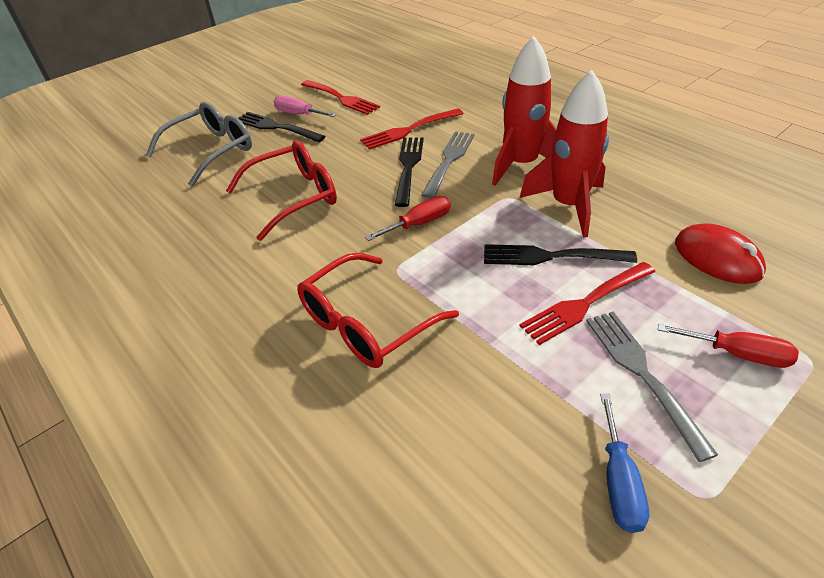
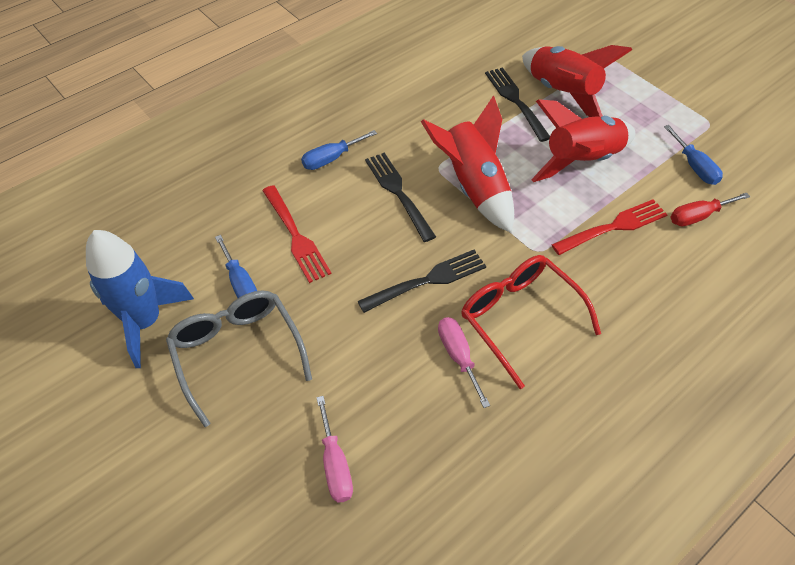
blue rocket: none = 0 -> [86,230,194,368] = 1
blue screwdriver: [600,394,649,533] = 1 -> [215,235,257,298] [301,130,377,170] [664,125,723,185] = 3
grey fork: [421,131,475,199] [586,312,718,462] = 2 -> none = 0
pink screwdriver: [273,95,337,117] = 1 -> [316,396,353,503] [438,317,490,408] = 2
red fork: [301,80,380,115] [360,108,464,150] [520,262,655,345] = 3 -> [262,185,331,283] [552,199,667,255] = 2
red glasses: [226,140,337,241] [297,253,459,368] = 2 -> [461,255,601,389] = 1
red mouse: [675,223,766,284] = 1 -> none = 0
red rocket: [492,36,556,186] [520,70,609,238] = 2 -> [421,95,514,233] [522,45,632,117] [531,99,635,182] = 3
red screwdriver: [365,196,451,241] [658,324,799,368] = 2 -> [671,193,750,226] = 1

